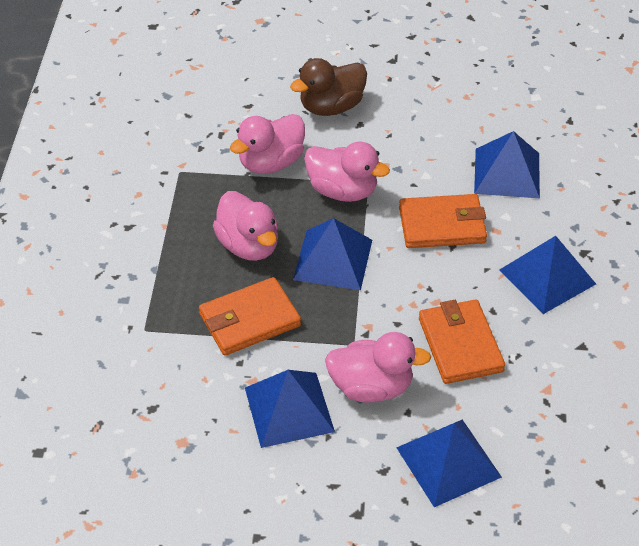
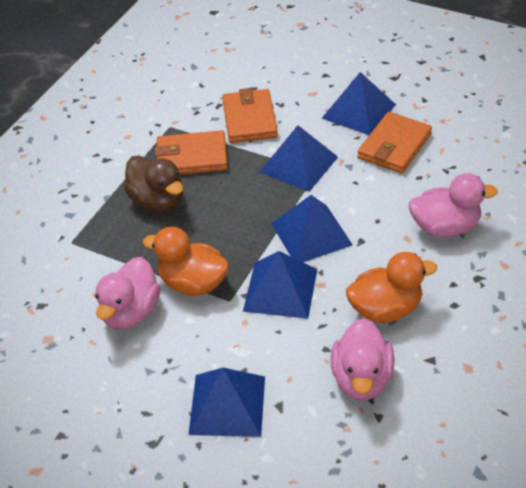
orange duck: none = 0 -> [143,227,229,296] [346,252,437,323] = 2
pink duck: [213,191,278,261] [230,114,305,174] [304,142,390,202] [325,332,431,402] = 4 -> [95,257,161,330] [331,318,395,401] [409,173,498,237] = 3

